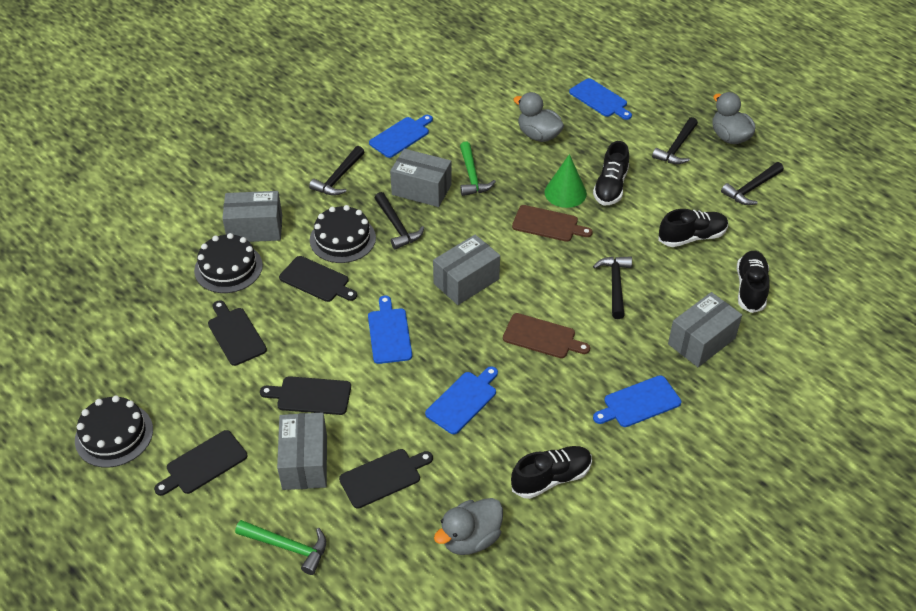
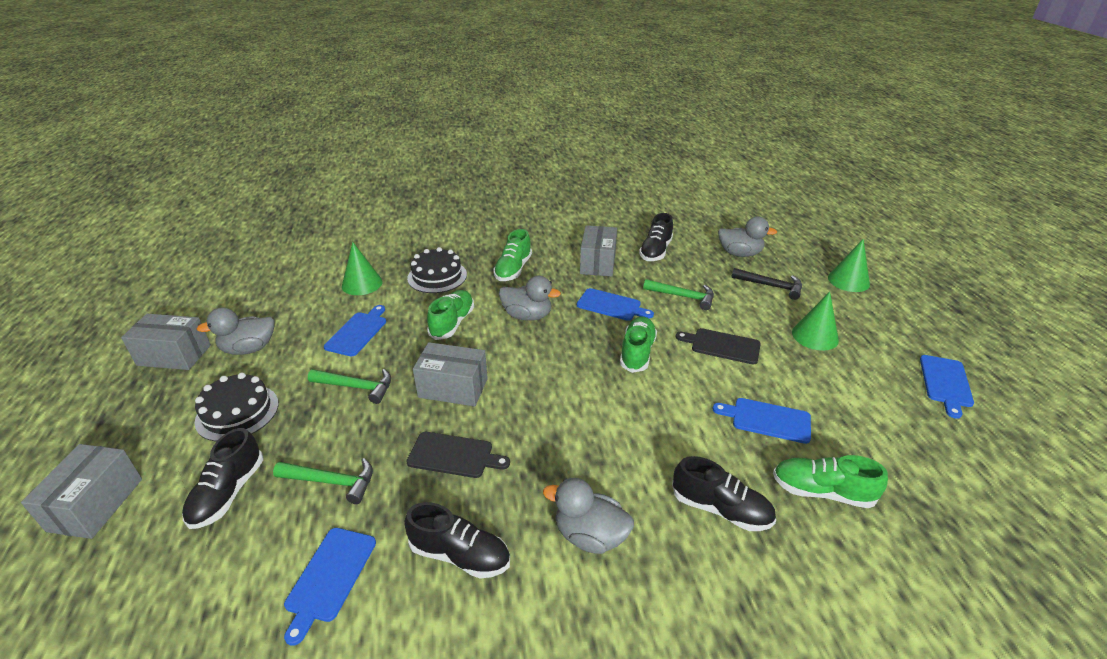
black cake: [75,395,153,468] [194,233,263,293] [310,205,376,263] = 3 -> [194,373,279,442] [407,247,467,293] = 2
black cutting board: [154,430,248,496] [208,300,267,366] [260,376,351,415] [279,256,357,302] [339,449,433,509] = 5 -> [406,432,510,478] [676,328,761,365] = 2
black hammer: [309,146,364,196] [375,192,424,250] [593,256,632,319] [652,117,698,164] [721,162,784,205] = 5 -> [731,268,802,300] = 1
brown cutting board: [503,313,590,358] [512,205,593,242] = 2 -> none = 0
green cone: [545,154,587,208] = 1 -> [342,242,382,295] [792,292,839,351] [828,239,870,292] = 3
green hammer: [235,520,326,575] [460,141,496,196] = 2 -> [273,458,373,504] [308,369,391,404] [643,279,714,310] = 3
green shoe: none = 0 -> [427,290,474,340] [493,229,532,281] [620,317,657,373] [773,455,888,508] = 4
grey box: [222,191,282,242] [277,412,327,490] [390,149,452,207] [433,235,500,305] [668,292,742,367] = 5 -> [21,444,142,539] [121,314,211,370] [413,342,488,406] [580,225,617,277] = 4
grey duck: [434,498,503,555] [513,92,564,142] [712,92,755,144] = 3 -> [197,307,274,355] [499,276,561,321] [543,478,634,554] [718,216,777,257] = 4

